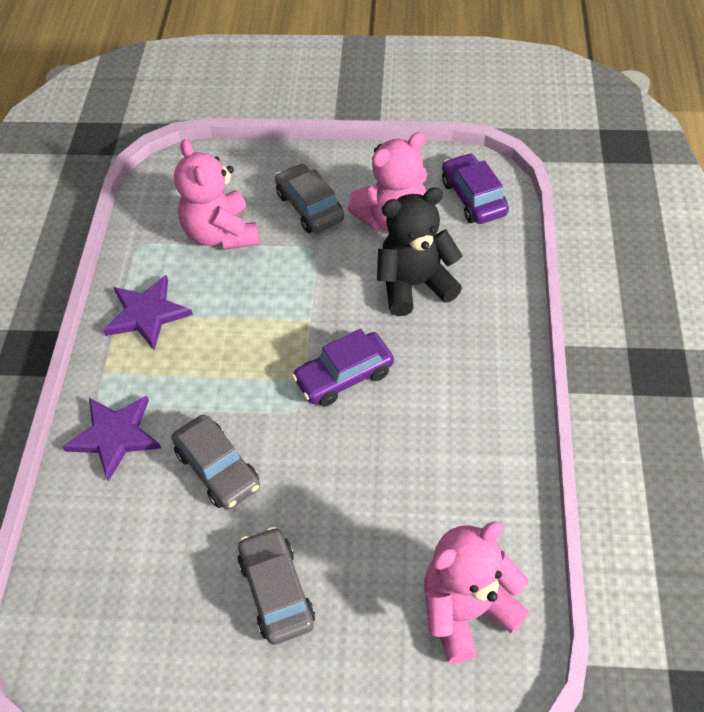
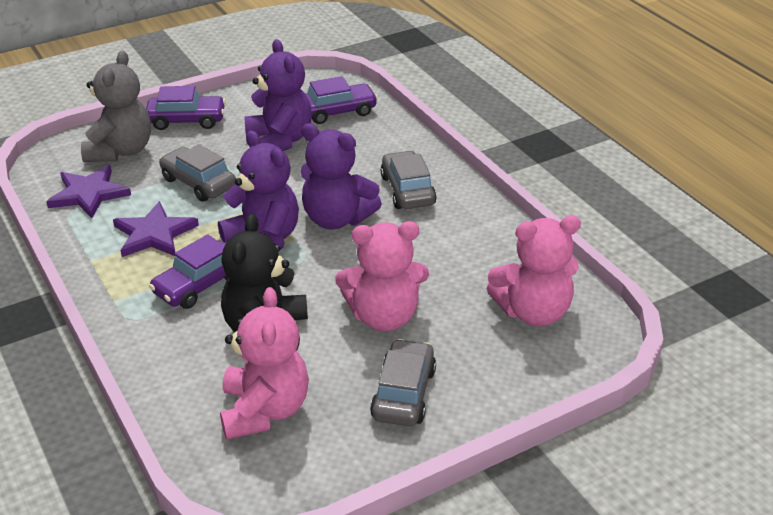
grey teddy bear: none = 0 -> [81,51,151,162] = 1
purple car: [292,329,394,407] [442,153,509,224] = 2 -> [146,86,226,130] [149,234,229,309] [306,76,378,124] = 3
purple teddy bear: none = 0 -> [218,131,299,250] [244,39,312,151] [300,123,382,229] = 3

